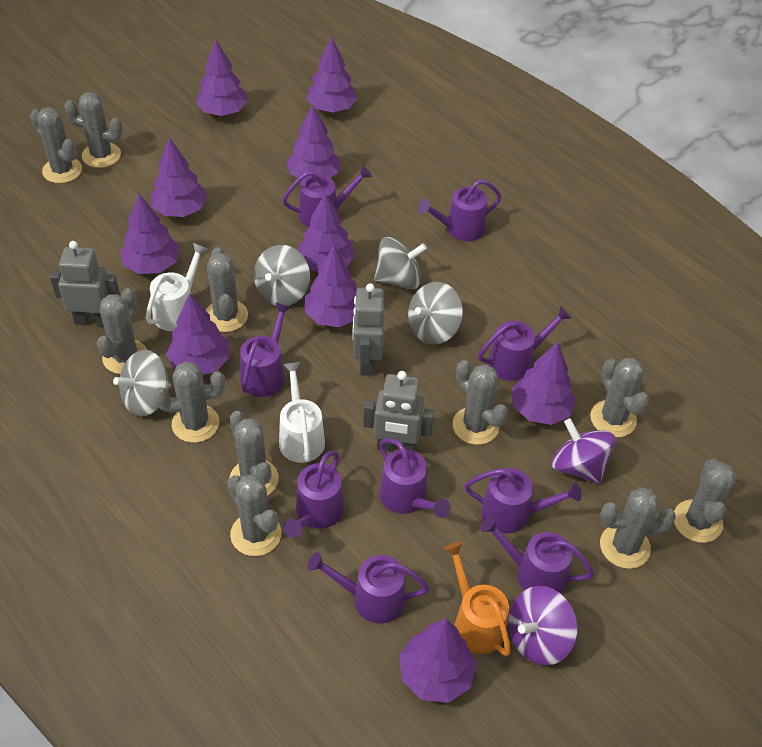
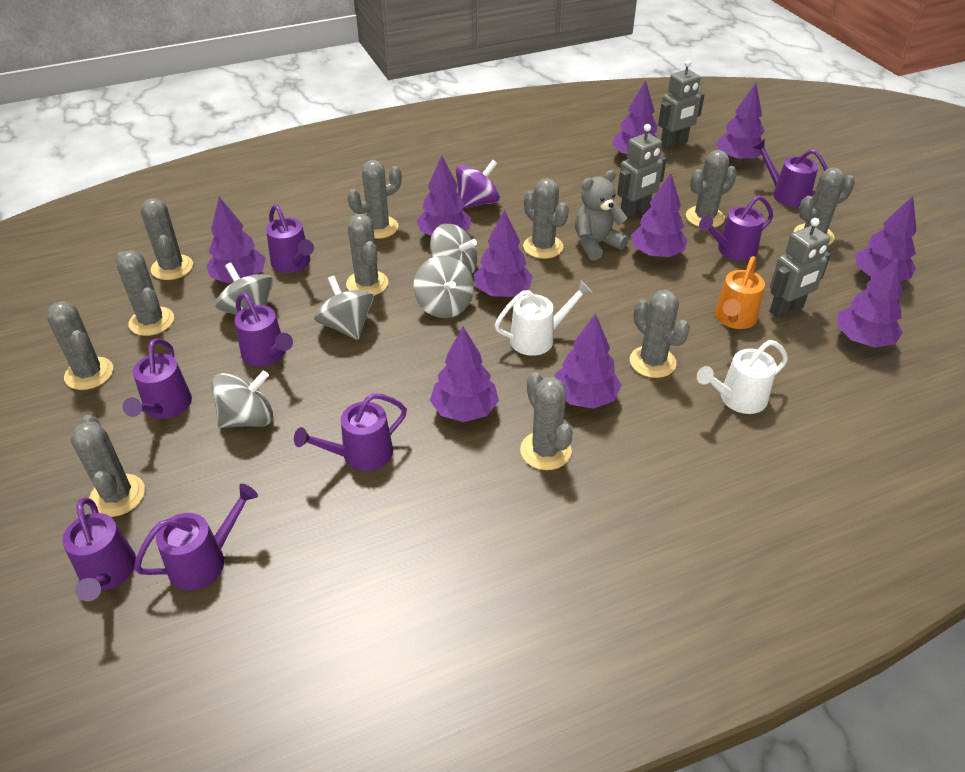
grey spinning top: [113,350,172,417] [254,245,310,306] [374,237,427,289] [408,282,463,345] = 4 -> [212,371,273,428] [215,263,273,315] [314,276,374,340] [413,255,474,318] [430,223,477,275] = 5
grey teddy bear: none = 0 -> [575,170,629,260] = 1
purple spinning top: [509,586,577,665] [552,418,615,484] = 2 -> [456,160,500,208] = 1
purple watering can: [240,303,291,397] [282,165,372,227] [283,451,344,538] [307,552,429,624] [379,438,451,518] [418,179,502,241] [465,468,582,533] [478,306,572,381] [480,516,594,593] = 9 -> [62,498,136,601] [123,338,192,419] [134,484,258,590] [235,293,293,367] [266,204,314,273] [294,393,407,471] [699,195,773,261] [752,139,828,207] = 8

